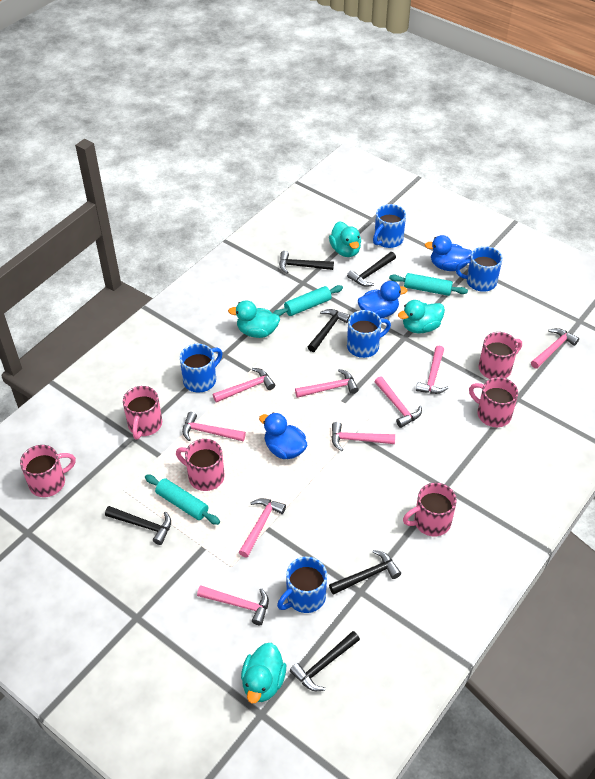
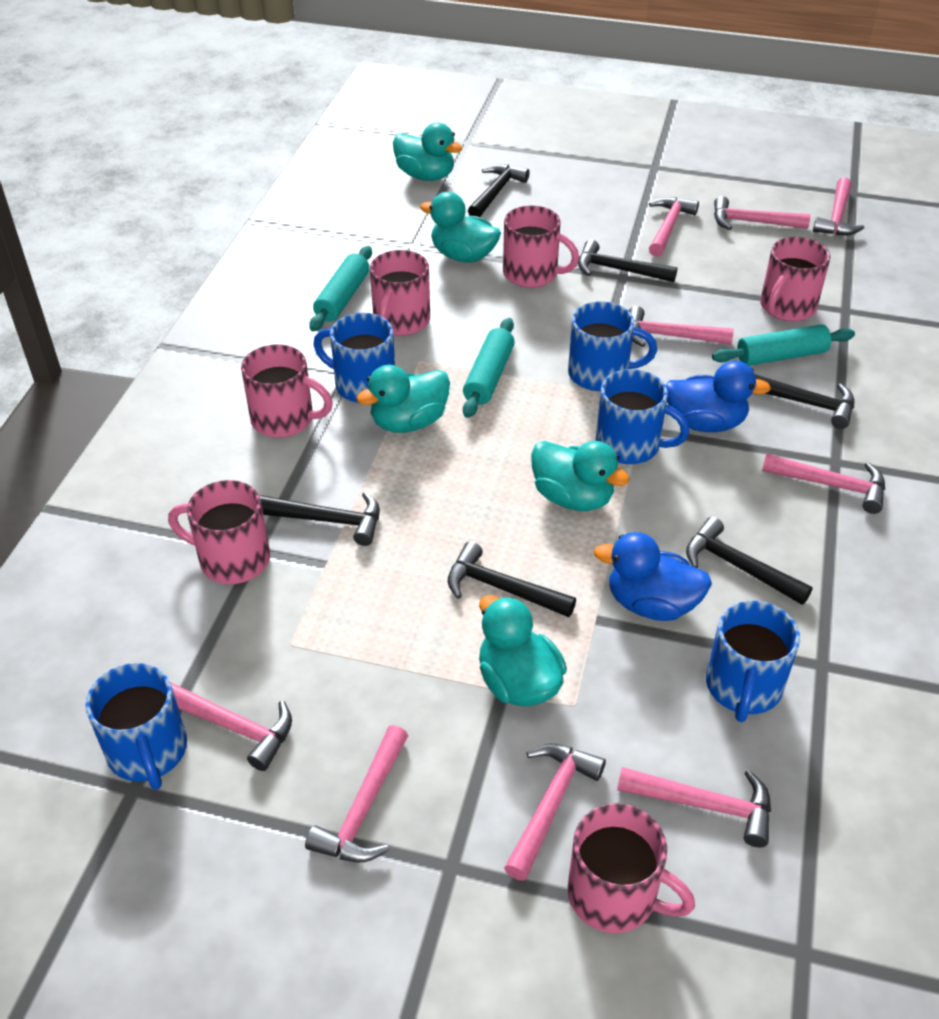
blue duck: [259,412,307,459] [358,281,408,319] [425,235,472,271] = 3 -> [594,532,712,621] [666,361,771,432] = 2
turquoise duck: [228,300,280,338] [241,643,286,703] [329,222,361,257] [398,300,445,334] = 4 -> [356,365,450,433] [393,123,462,181] [420,192,501,263] [479,595,567,707] [531,441,630,511] = 5

